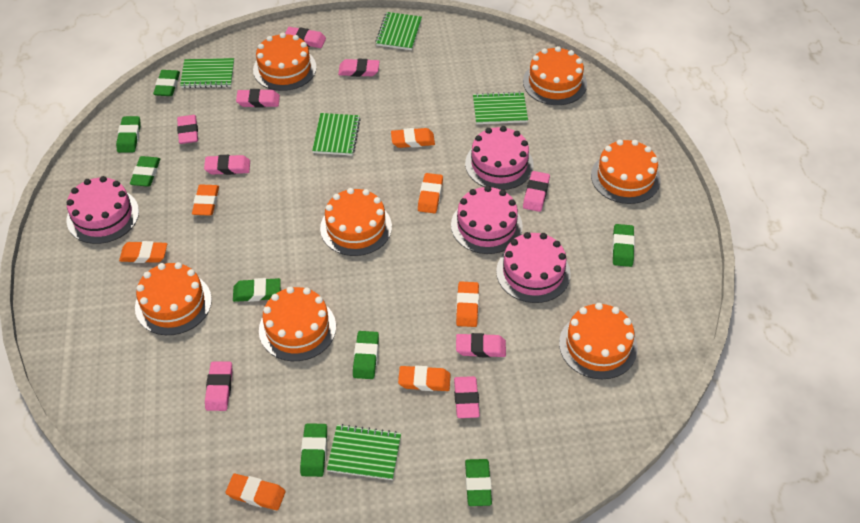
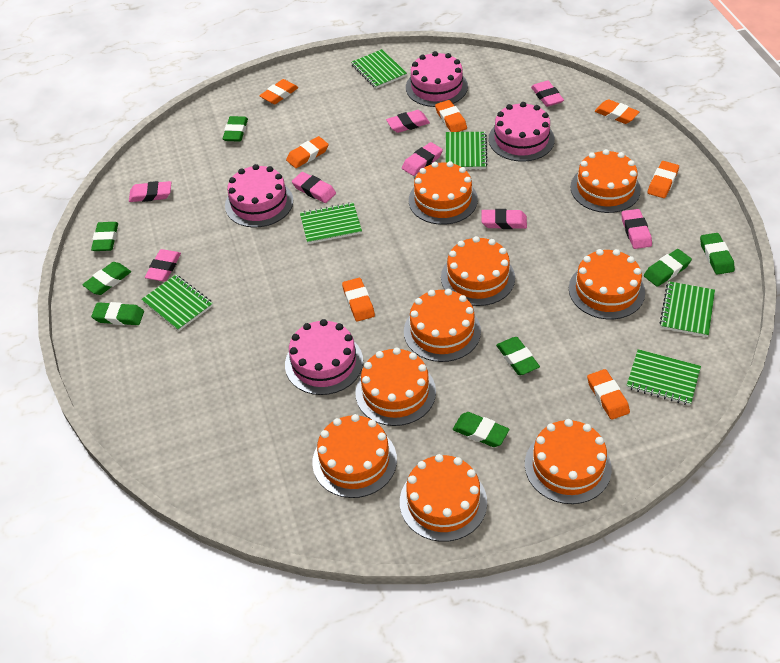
green notebook: [180,58,234,88] [312,113,361,155] [327,424,401,480] [375,12,422,50] [473,92,528,124] = 5 -> [141,275,213,331] [300,202,362,244] [351,49,407,89] [446,132,488,169] [627,349,701,405] [659,281,715,337] = 6
orange cake: [135,262,212,335] [253,33,317,91] [259,286,336,361] [320,188,392,256] [523,46,587,105] [559,303,638,379] [591,139,660,204] = 7 -> [312,414,397,498] [355,347,436,426] [400,454,487,542] [404,289,481,362] [409,161,478,225] [441,236,515,306] [525,419,612,504] [569,249,645,319] [570,149,641,213] = 9
pink eraser: [177,115,198,144] [204,155,250,175] [205,362,233,411] [236,89,280,108] [285,27,326,48] [338,59,379,77] [454,376,480,418] [456,333,506,358] [523,171,550,212] = 9 -> [129,181,171,202] [145,249,181,282] [292,172,336,203] [386,110,430,133] [402,142,443,176] [482,209,527,229] [531,81,564,107] [621,209,652,249] = 8

